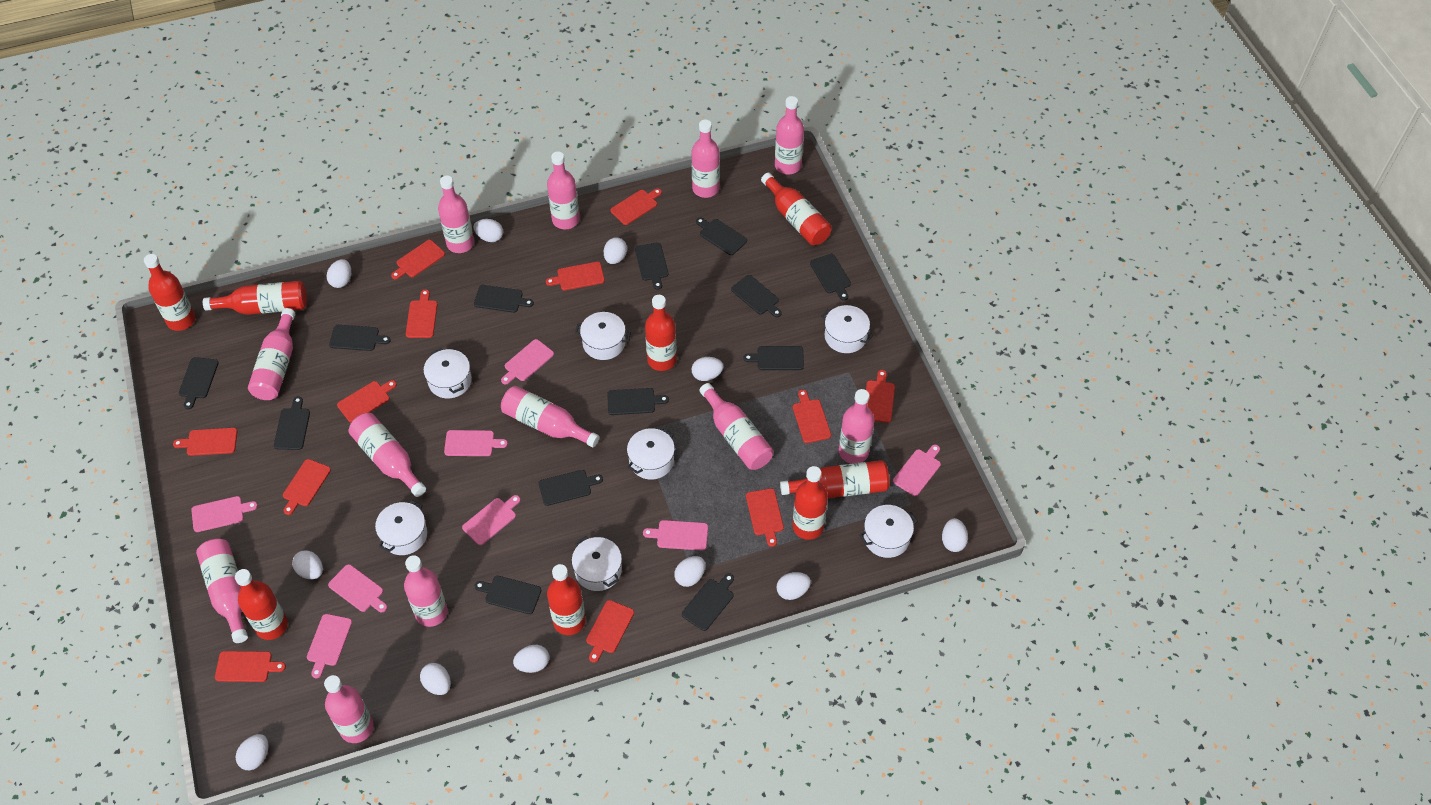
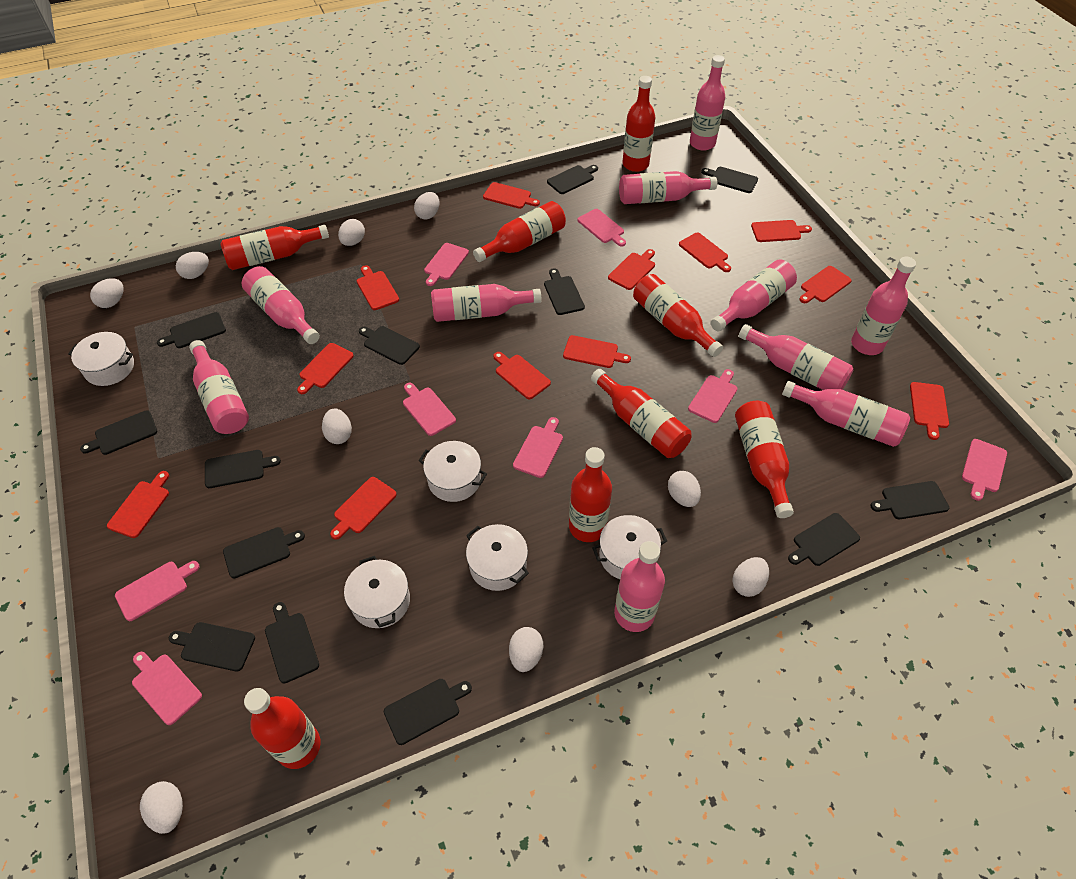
pink bottle: [196,538,248,643] [248,308,295,400] [324,675,374,743] [349,413,426,497] [404,555,448,627] [438,175,474,253] [501,386,599,447] [547,152,580,229] [692,120,720,198] [699,383,773,470] [775,96,804,174] [839,389,874,464] = 12 -> [189,340,249,434] [242,266,320,344] [431,284,541,322] [614,541,665,632] [619,171,717,204] [690,55,725,151] [711,260,797,332] [739,324,853,390] [782,381,910,447] [851,257,916,355] = 10
white egg: [236,734,268,770] [292,550,323,579] [327,259,351,288] [420,663,451,695] [474,219,503,242] [513,645,549,673] [604,237,627,264] [674,556,705,587] [692,357,723,381] [777,572,811,600] [942,518,968,552] = 11 -> [90,278,124,308] [140,781,183,834] [176,252,209,279] [322,409,352,444] [338,219,365,246] [414,192,439,220] [509,627,543,672] [668,471,701,507] [732,557,769,597] = 9
white pot: [375,500,427,555] [423,348,472,398] [572,536,622,591] [575,312,631,360] [627,428,675,480] [821,305,873,353] [859,505,918,558] = 7 -> [68,332,134,386] [344,556,410,628] [419,441,487,502] [466,524,529,591] [592,515,667,579] = 5

